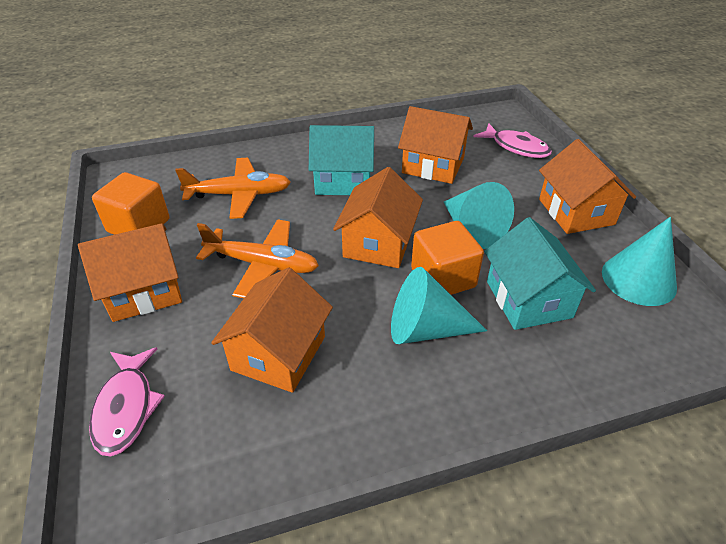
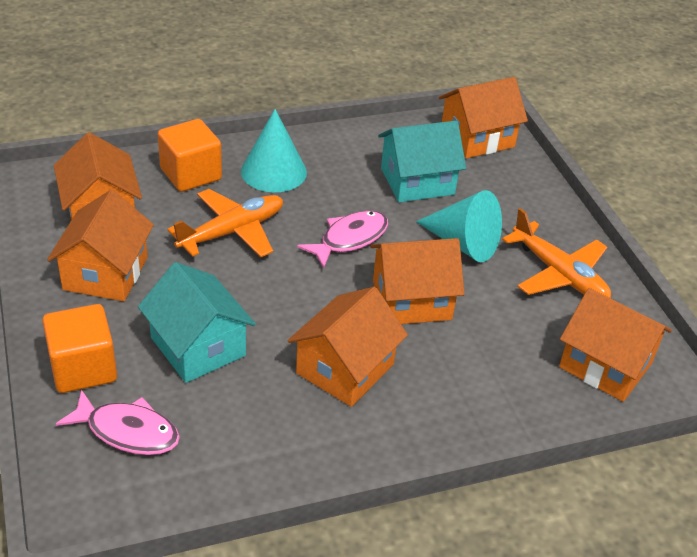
orange house: [78,223,182,322] [211,267,333,393] [333,167,423,268] [398,106,473,184] [539,139,636,234] = 5 -> [47,190,154,301] [54,132,142,220] [287,287,408,407] [370,238,465,324] [439,77,528,158] [559,288,672,402] = 6
turquoise cone: [391,267,487,344] [444,182,514,249] [602,217,677,306] = 3 -> [241,109,307,192] [416,190,502,262] = 2

